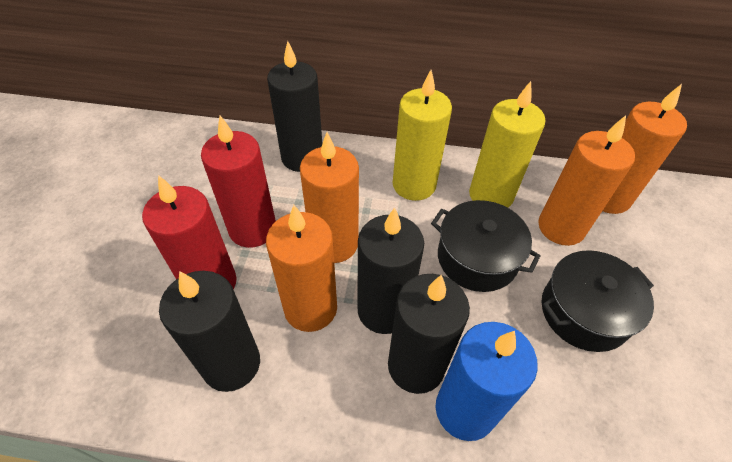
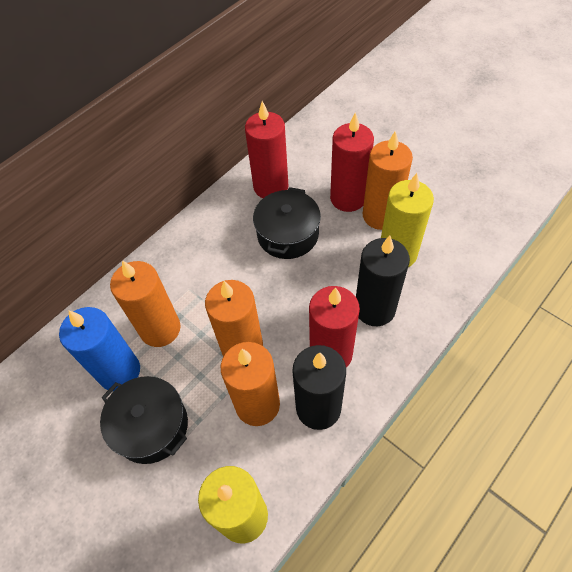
black candle: [159,271,260,392] [267,41,322,172] [357,207,424,334] [388,274,470,394] = 4 -> [292,345,346,430] [356,236,410,326] = 2
red candle: [142,175,236,290] [201,116,276,248] = 2 -> [245,101,289,198] [309,286,360,367] [330,112,374,212] = 3

